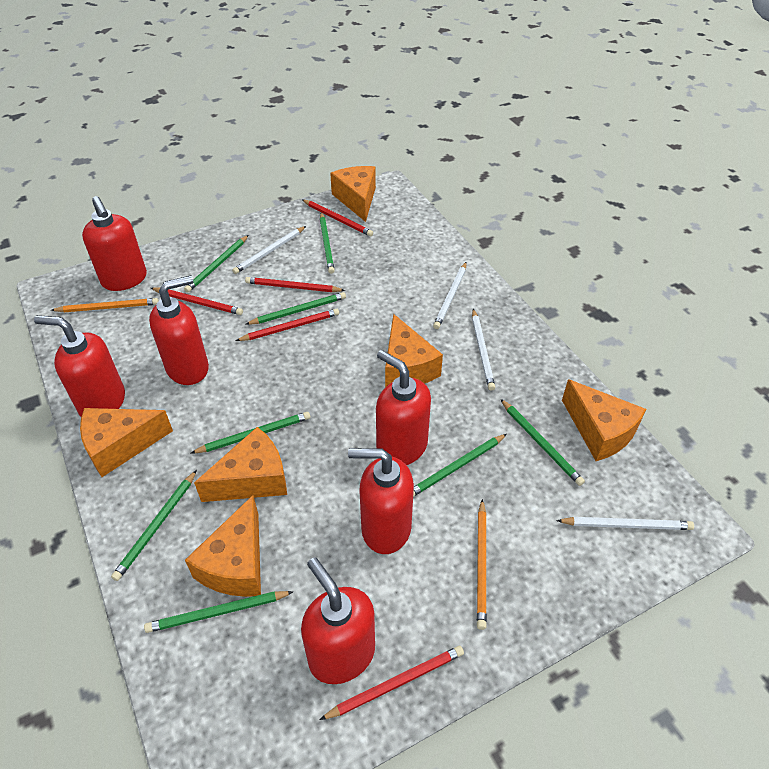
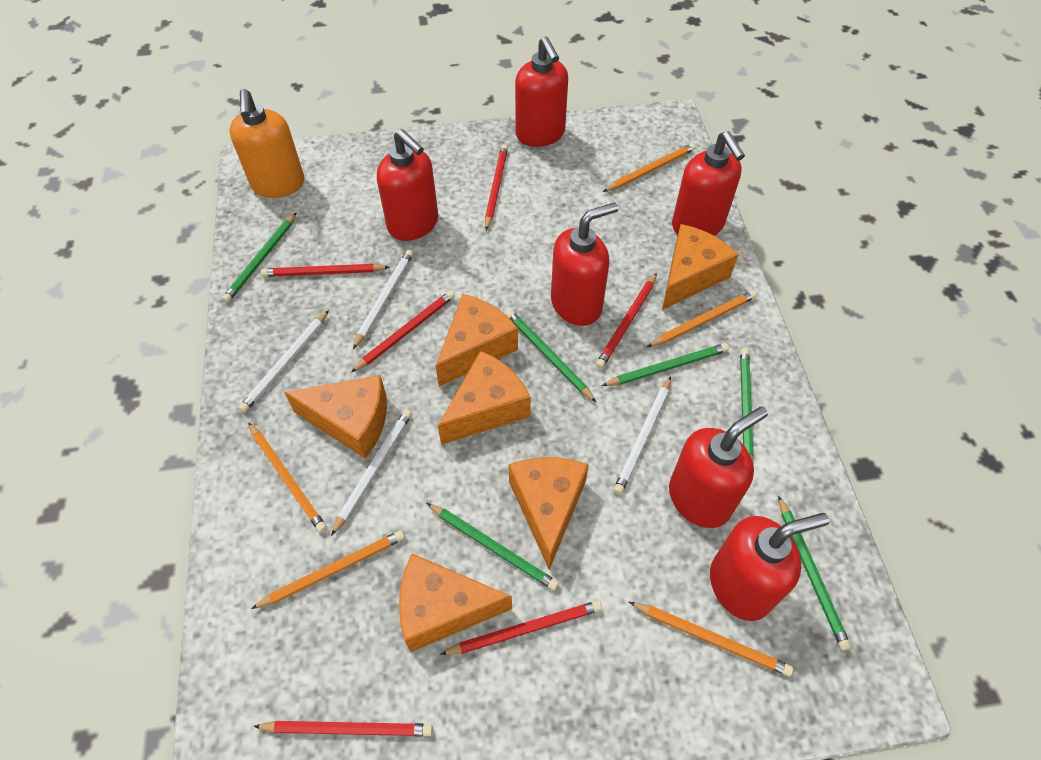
green pencil: [111,470,197,581] [144,591,293,633] [184,235,249,293] [191,412,310,453] [245,292,346,325] [320,212,335,274] [413,434,507,497] [501,399,585,486] = 8 -> [222,212,297,303] [427,503,559,591] [506,310,597,403] [602,343,729,386] [740,348,753,461] [778,495,851,651] = 6
orange pencil: [51,298,159,312] [477,499,487,630] = 2 -> [248,422,327,533] [251,530,405,609] [603,143,696,192] [629,602,793,677] [647,291,757,347] = 5
orange soap dispenser: none = 0 -> [229,89,304,198] = 1
red pencil: [151,287,243,315] [236,309,339,341] [245,277,345,292] [302,199,373,236] [320,646,464,720] = 5 -> [253,721,433,737] [261,264,390,277] [351,291,455,372] [440,600,602,655] [485,144,508,230] [596,273,657,369] = 6

